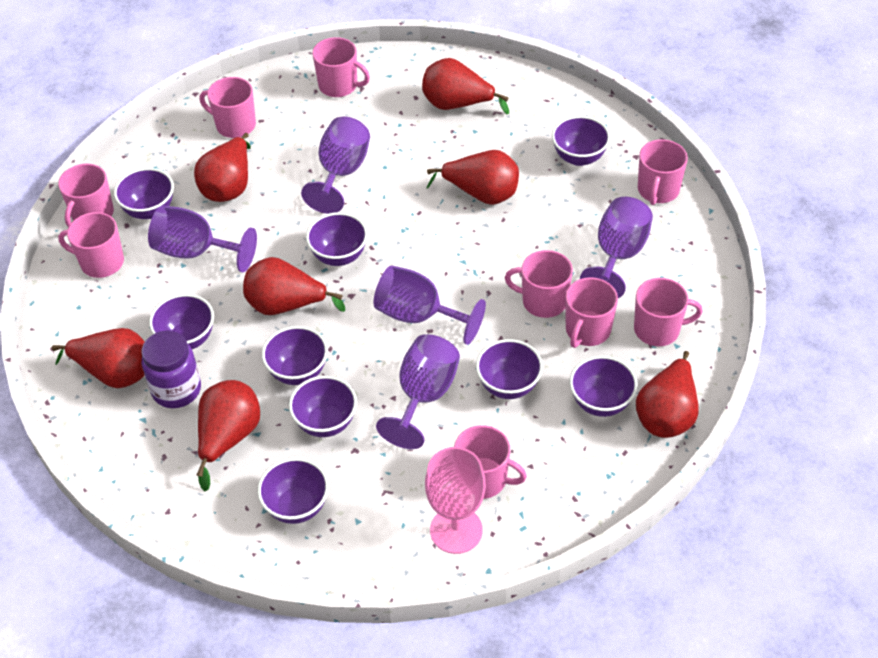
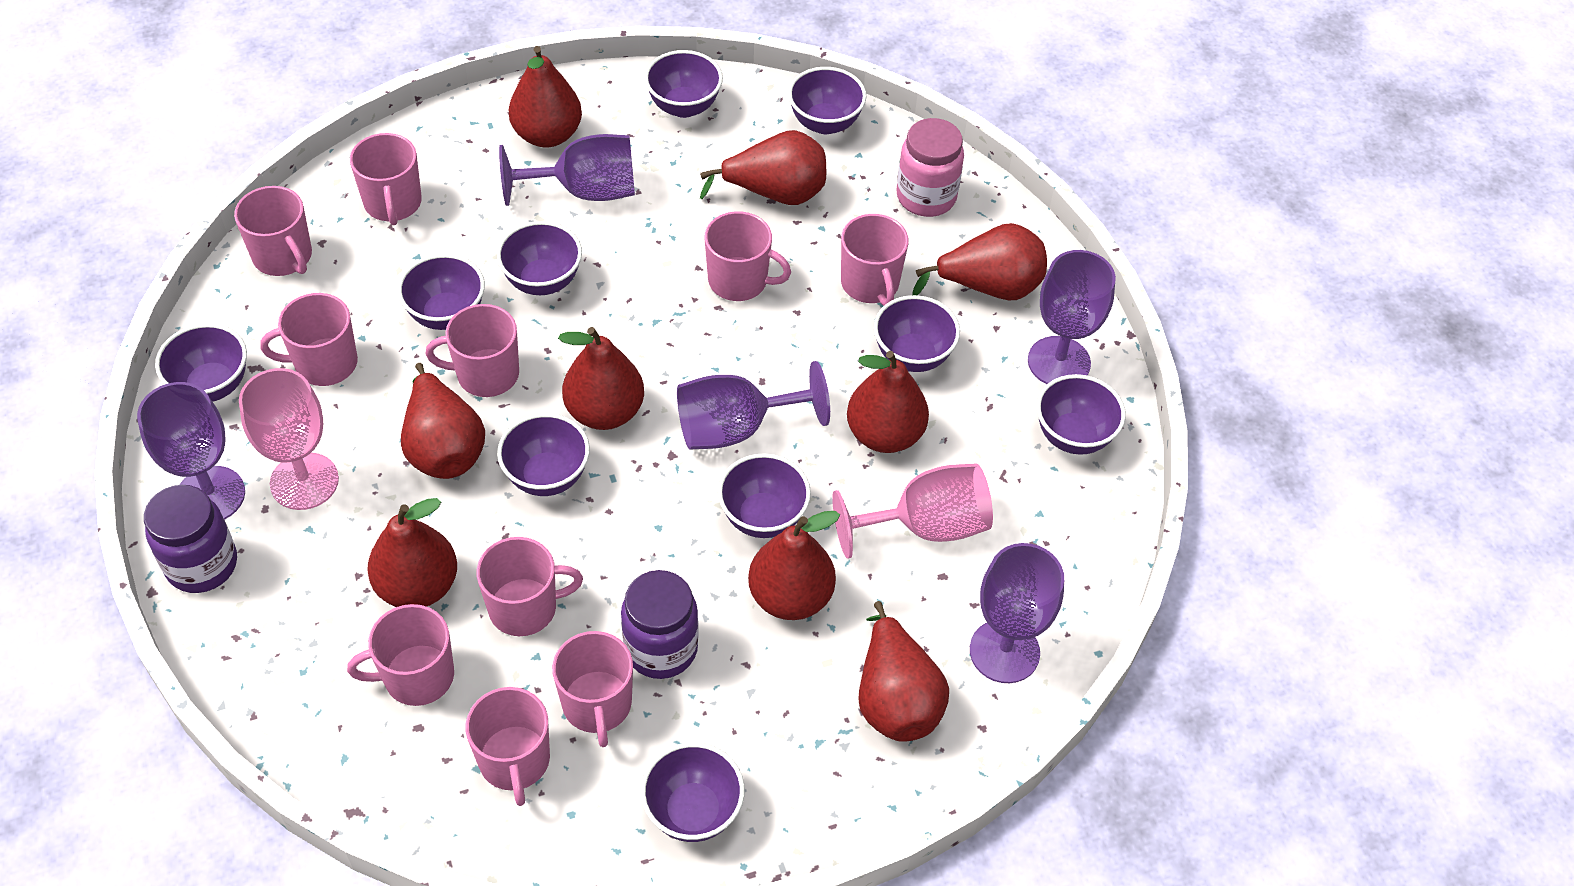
pink goblet: [425,447,486,554] = 1 -> [239,368,339,510] [832,464,993,559] = 2
pink jar: none = 0 -> [896,118,964,217] = 1
pink mug: [58,164,114,228] [58,212,124,278] [199,77,256,138] [312,37,370,97] [454,425,527,499] [505,250,573,318] [566,277,618,348] [634,278,703,346] [638,139,688,205] = 9 -> [234,186,312,276] [260,293,358,386] [347,604,454,706] [350,133,422,225] [425,304,519,397] [465,687,550,806] [476,537,583,636] [552,631,633,747] [705,211,791,301] [841,214,909,306] = 10
purple bowl: [114,168,174,219] [149,294,214,349] [257,458,329,524] [262,326,328,385] [289,376,357,437] [306,212,368,266] [476,339,543,399] [552,116,610,166] [570,356,638,417] = 9 -> [155,323,247,402] [398,254,485,330] [497,221,582,295] [497,413,590,496] [641,743,745,842] [645,50,723,118] [718,453,811,538] [788,67,866,134] [874,295,960,372] [1037,374,1126,455] = 10
purple jar: [141,331,201,408] = 1 -> [144,485,237,593] [621,570,699,679] = 2
red pear: [52,328,145,388] [194,133,251,202] [197,380,260,491] [243,257,345,315] [422,58,509,114] [427,150,519,205] [636,351,699,438] = 7 -> [367,498,457,607] [401,363,485,479] [509,46,582,147] [558,327,644,430] [700,130,826,205] [748,511,840,620] [847,351,929,453] [858,601,949,742] [912,223,1047,300] = 9

